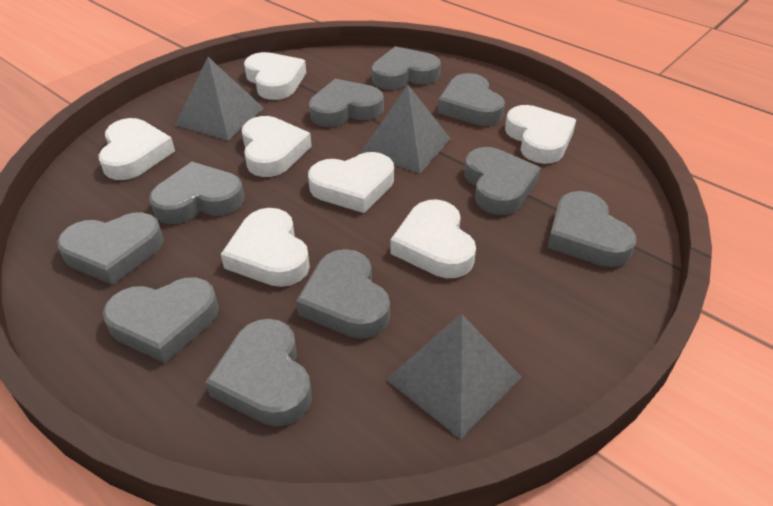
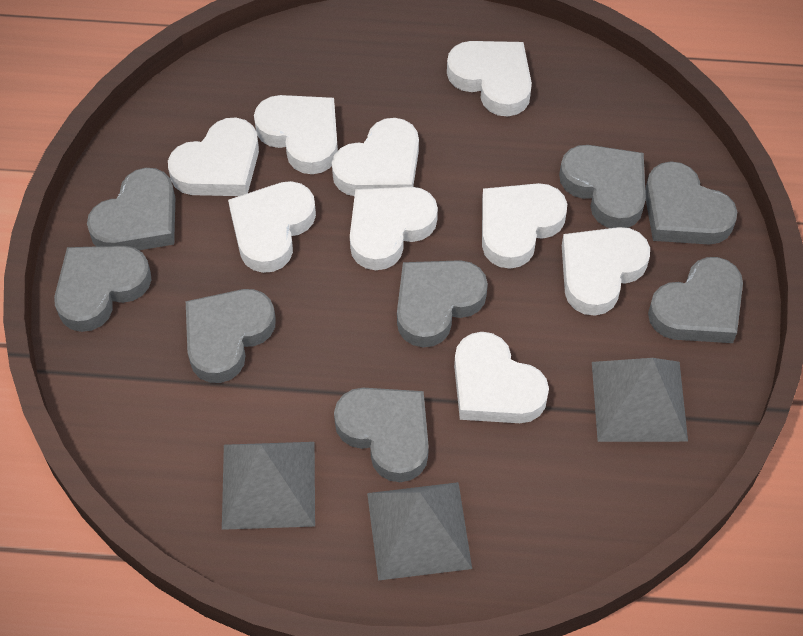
grey heart: [57,212,164,285] [103,278,219,363] [149,162,244,224] [205,319,312,426] [296,249,390,339] [309,79,384,127] [372,46,441,90] [438,73,505,126] [464,147,541,215] [547,191,636,267] = 10 -> [54,246,151,332] [87,168,175,250] [186,289,276,383] [334,388,429,482] [397,260,488,347] [559,145,646,228] [645,161,737,245] [648,257,743,343] = 8
white heart: [99,118,175,180] [221,208,310,287] [242,116,312,177] [244,52,306,100] [308,152,394,213] [390,199,476,278] [505,105,576,164] = 7 -> [168,118,259,196] [228,181,316,273] [254,95,338,174] [332,118,419,196] [350,187,438,270] [447,41,532,116] [454,332,549,423] [482,183,567,269] [562,227,650,316] = 9

